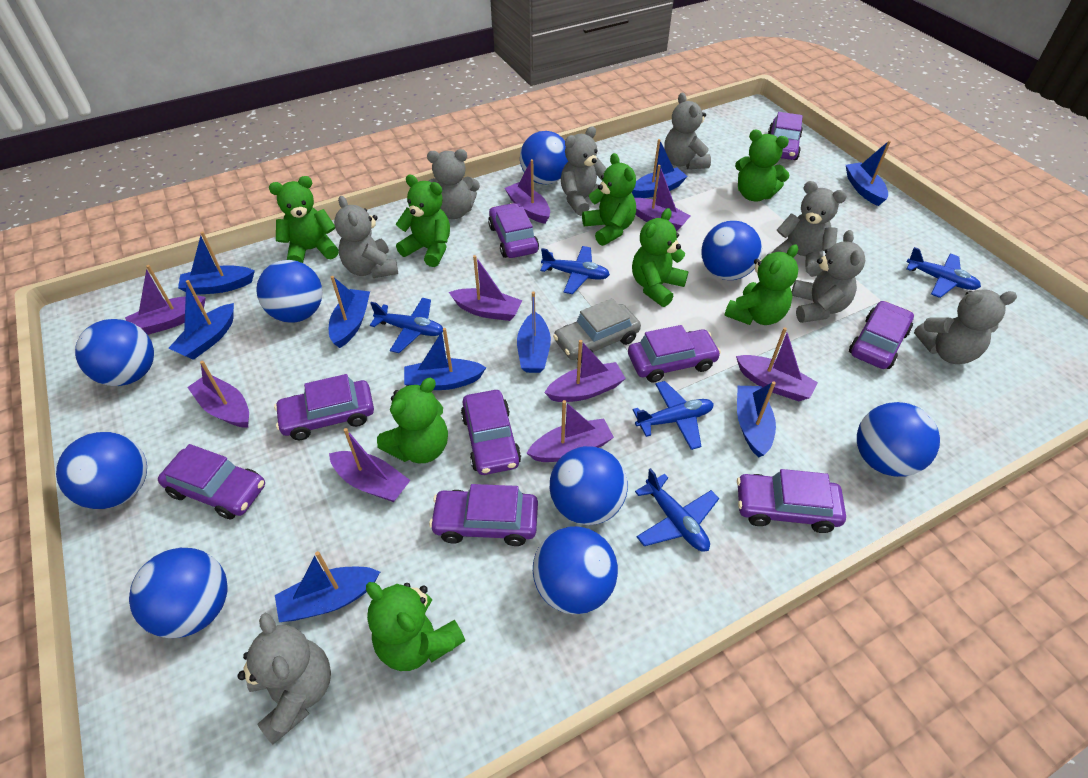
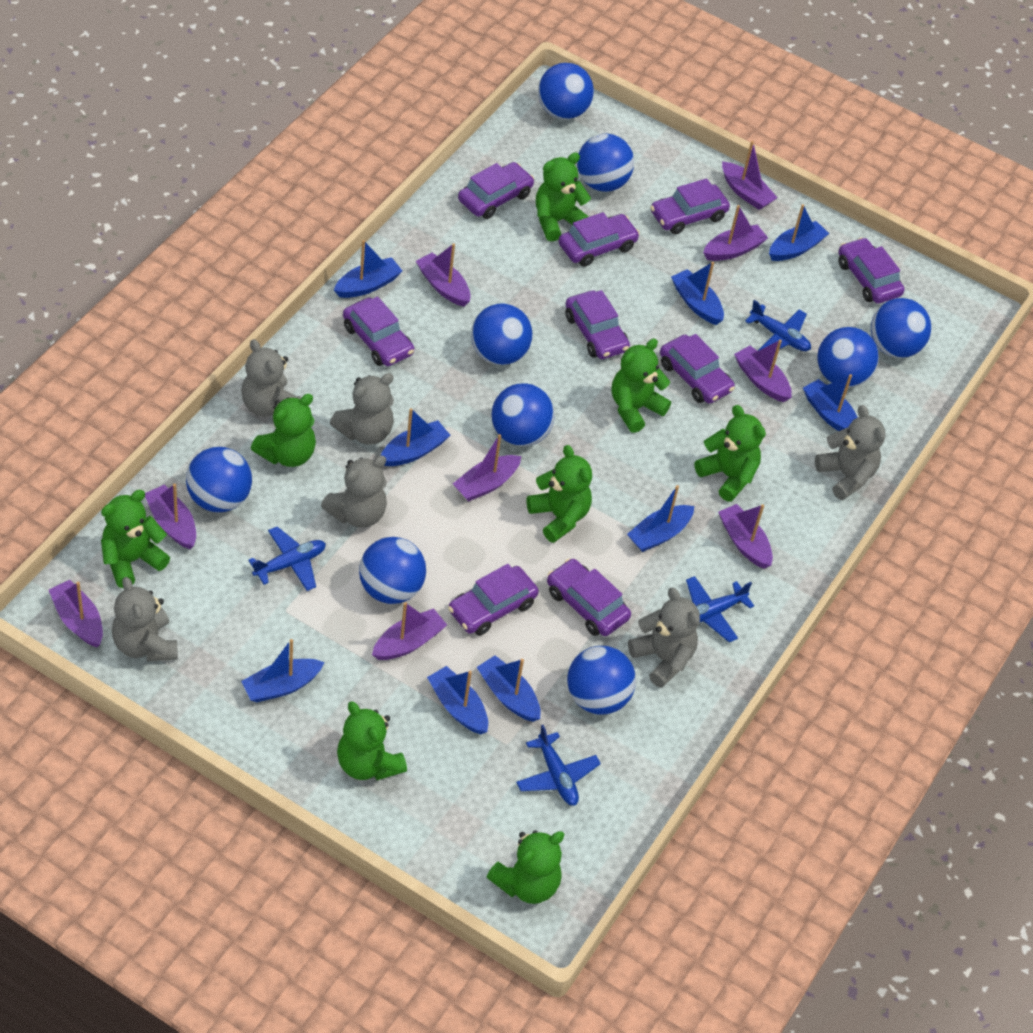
blue plane: [370,298,443,353] [540,246,610,294] [632,381,714,450] [635,468,719,552] [906,247,981,298] = 5 -> [248,526,326,591] [516,725,601,806] [686,576,754,642] [745,300,811,351] = 4
grey car: [553,298,641,363] = 1 -> none = 0
grey teddy bear: [237,613,331,745] [334,196,398,278] [427,149,480,219] [561,126,607,216] [664,93,711,169] [772,181,847,274] [792,230,865,323] [914,289,1017,364] = 8 -> [112,577,178,661] [241,339,301,417] [321,456,387,528] [330,373,394,445] [628,588,700,688] [815,405,885,500] = 6

